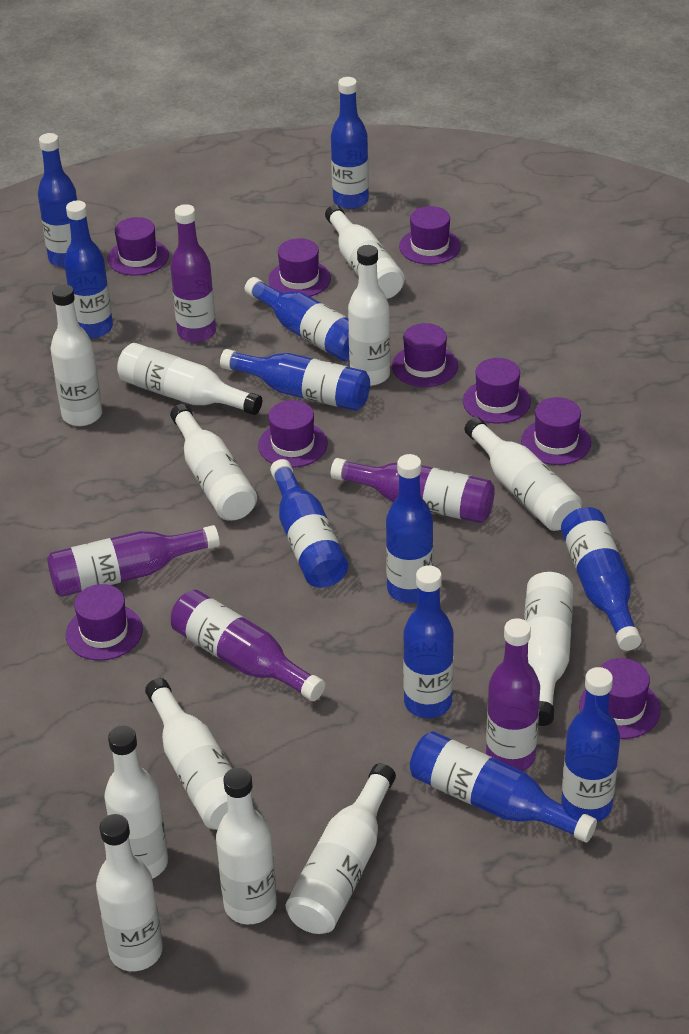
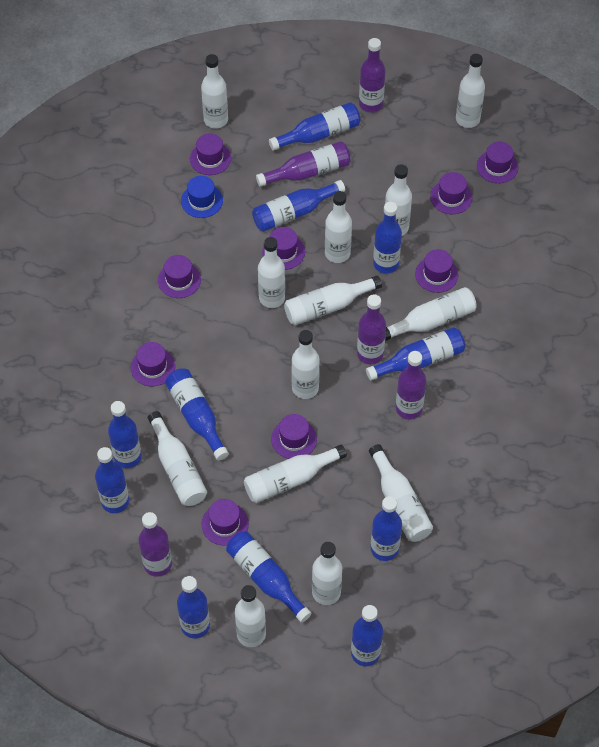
blue hat: none = 0 -> [181,176,223,218] = 1
white bottle: [51,285,102,426] [96,814,163,971] [104,725,168,879] [117,343,262,415] [145,678,233,830] [170,404,257,521] [216,767,277,924] [285,763,396,934] [325,205,405,299] [348,245,390,386] [464,417,582,531] [524,572,573,726] = 12 -> [148,411,207,506] [201,54,228,129] [235,585,266,647] [244,444,347,503] [258,237,285,308] [284,275,382,325] [291,330,320,399] [312,542,342,605] [325,191,352,263] [369,444,433,542] [385,164,412,236] [385,287,477,341] [456,54,485,128] = 13

